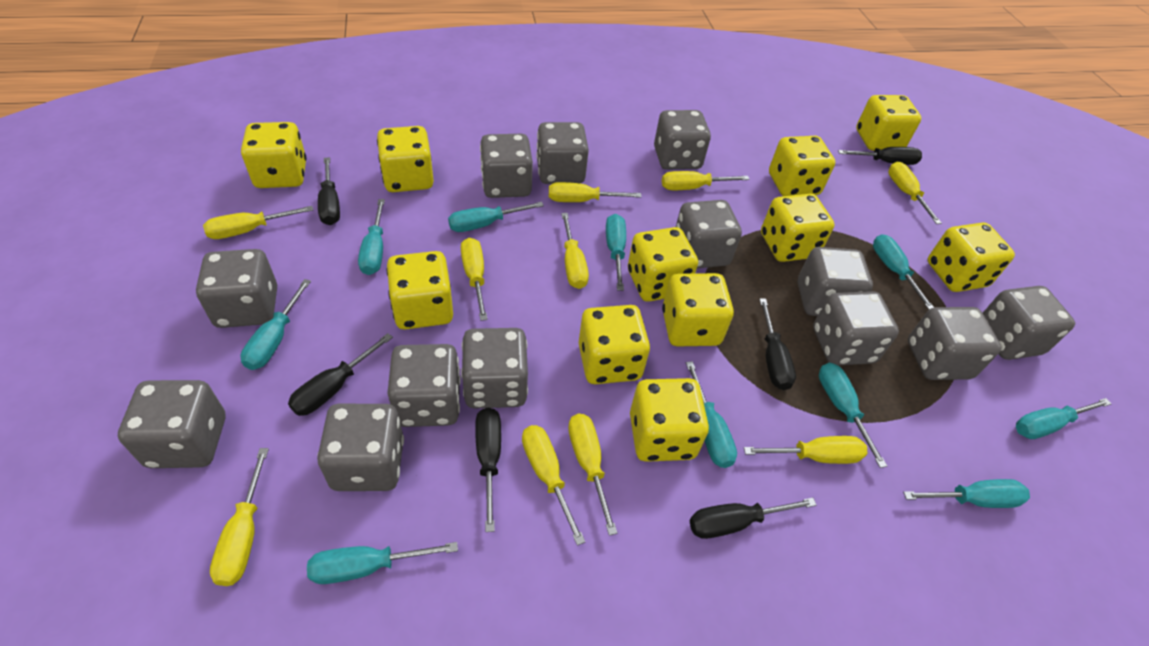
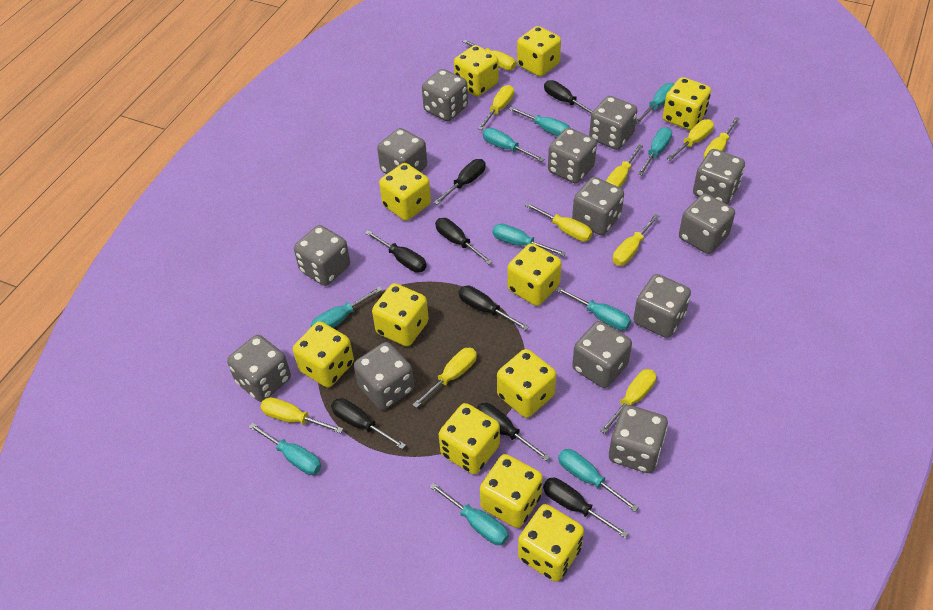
black screwdriver: [288,333,393,416] [318,157,340,225] [475,408,501,532] [690,498,816,539] [759,298,796,390] [838,147,922,165] = 6 -> [331,398,406,449] [365,230,427,272] [434,159,486,205] [435,218,493,265] [458,286,529,330] [477,403,550,461] [543,478,629,538] [544,80,593,114] = 8

